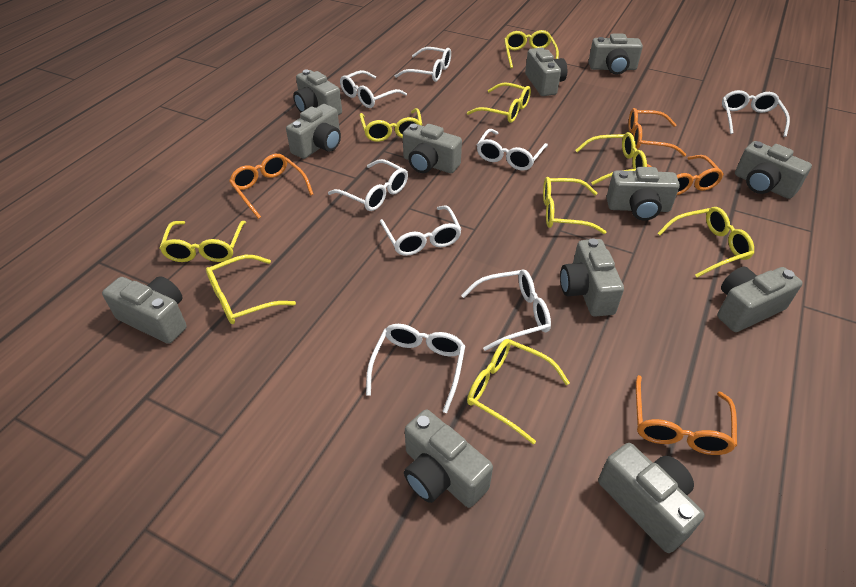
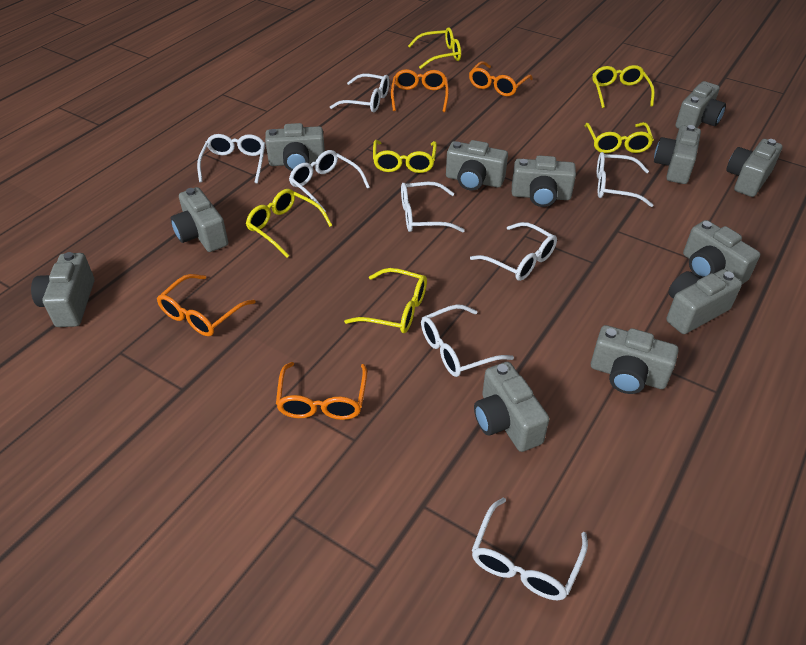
yellow glasses: [159,221,246,262] [206,255,296,324] [359,108,422,142] [467,82,531,123] [467,339,570,445] [504,30,559,68] [543,177,606,234] [575,132,647,185] [657,207,754,278] = 9 -> [246,189,333,257] [344,268,427,333] [373,140,437,173] [408,27,461,69] [585,122,654,153] [592,65,655,108] = 6

